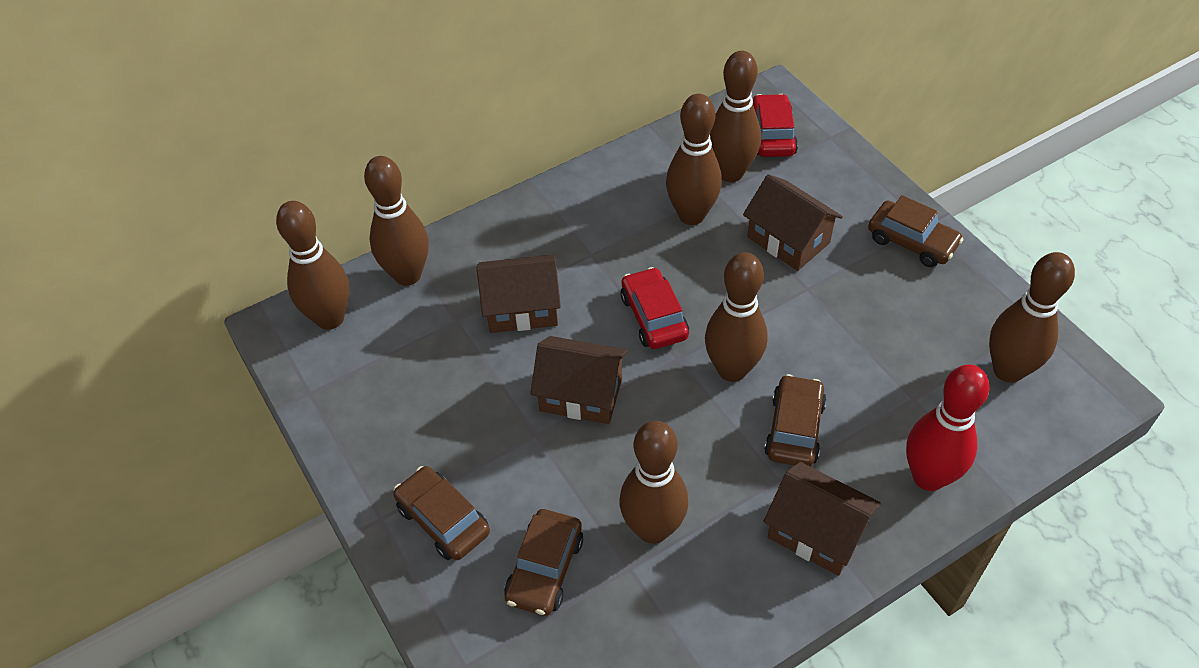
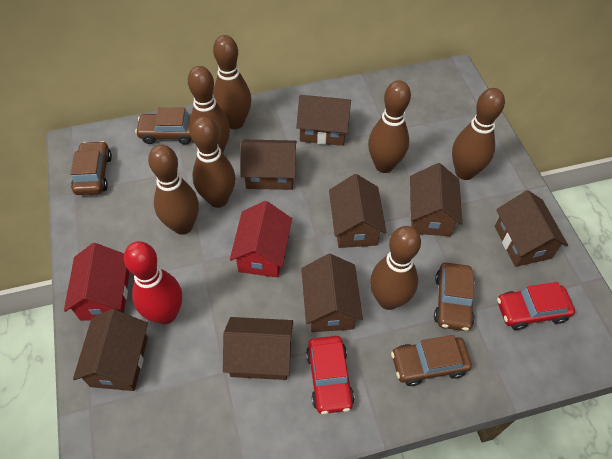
brown house: [477,254,561,333] [530,336,628,424] [743,174,843,271] [764,462,881,576] = 4 -> [73,309,148,391] [223,317,293,380] [241,140,297,190] [296,95,351,146] [301,254,363,332] [329,174,387,248] [410,163,463,236] [495,190,568,267] = 8
red house: none = 0 -> [64,243,129,321] [230,201,292,278] = 2

